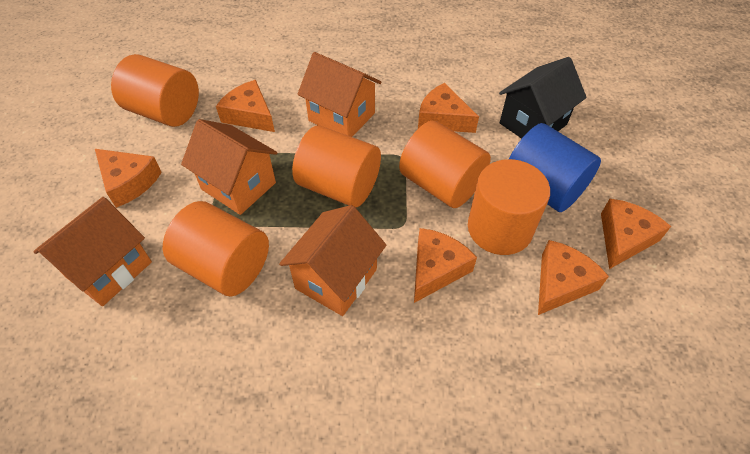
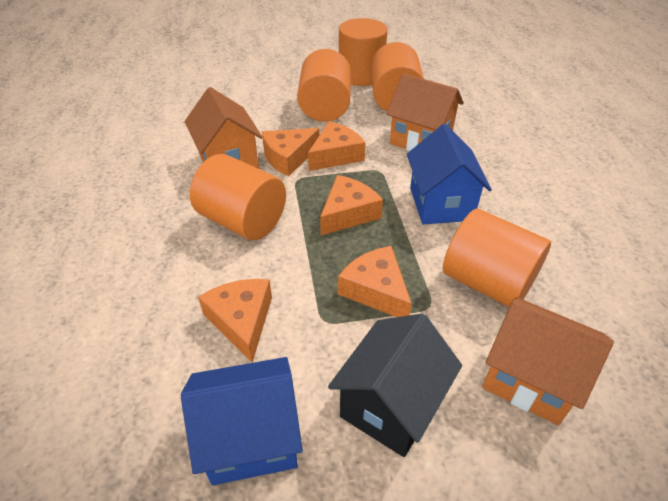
blue cylinder: [509,123,601,212] = 1 -> none = 0
blue house: none = 0 -> [181,357,303,485] [407,124,492,225] = 2
orange cheese: [95,149,162,208] [216,80,275,132] [414,228,477,303] [418,83,479,133] [538,240,609,315] [601,199,671,269] = 6 -> [198,279,272,363] [262,128,320,176] [308,121,366,171] [320,175,383,235] [338,246,412,317] = 5
orange house: [33,197,152,306] [181,119,278,215] [279,205,386,316] [297,52,381,137] = 4 -> [184,87,263,169] [386,74,464,151] [482,297,614,425] = 3

